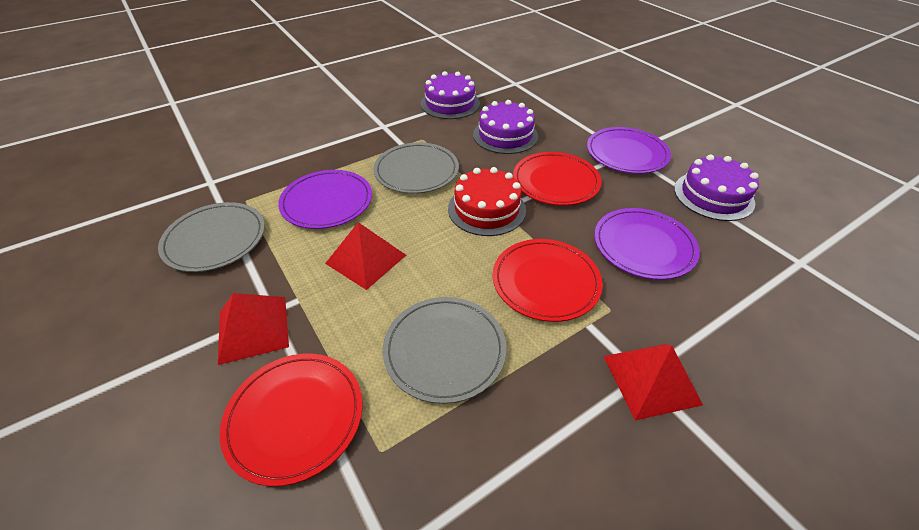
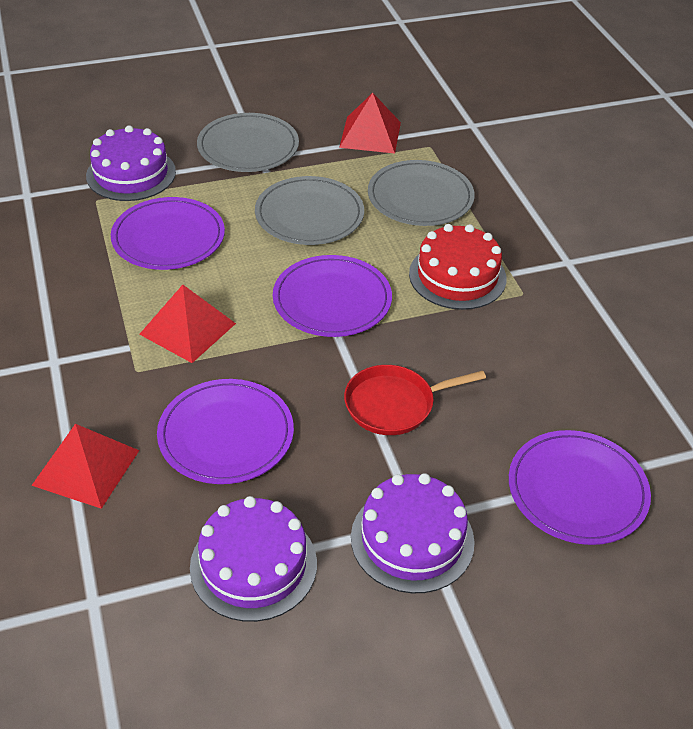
purple plate: [278,170,372,229] [587,127,671,174] [594,208,700,280] = 3 -> [111,197,225,270] [157,379,294,484] [273,255,392,337] [509,430,651,545] = 4
red pan: none = 0 -> [344,365,486,435] = 1
red plate: [220,354,363,486] [493,239,603,322] [513,152,602,206] = 3 -> none = 0

